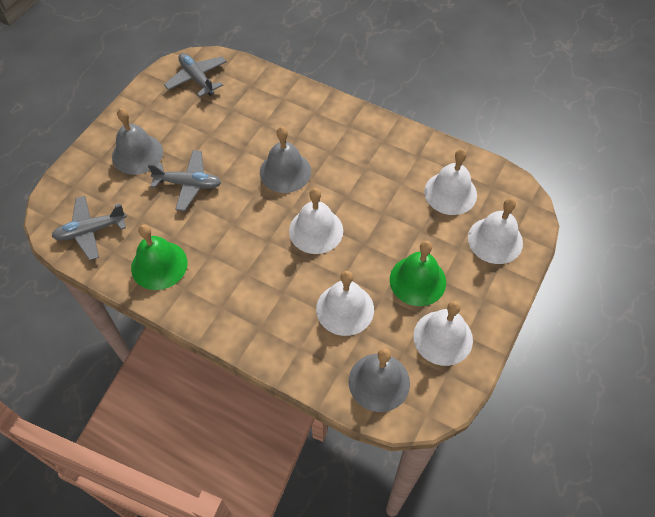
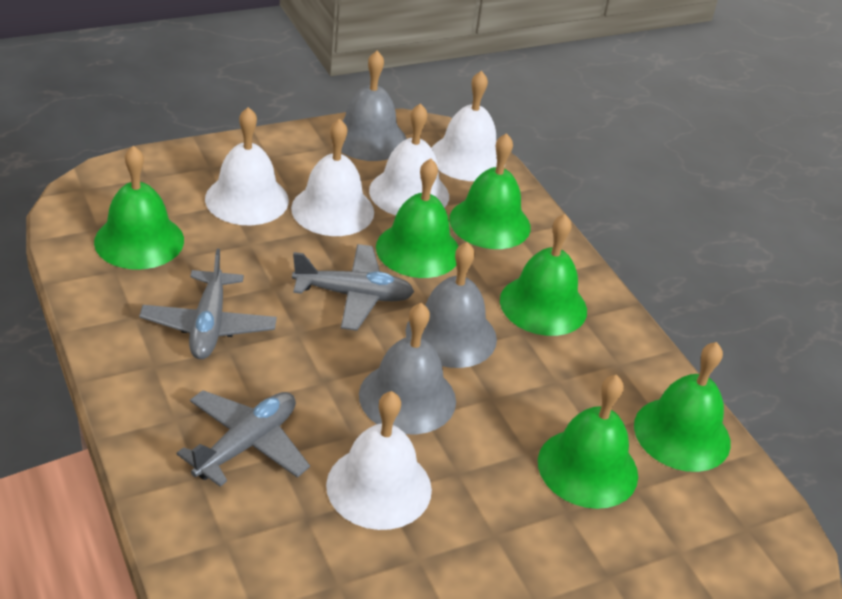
green bell: [131,224,188,290] [390,241,446,306] = 2 -> [94,146,184,270] [376,158,459,278] [449,133,531,249] [500,214,587,336] [538,375,638,509] [634,342,731,472] = 6

